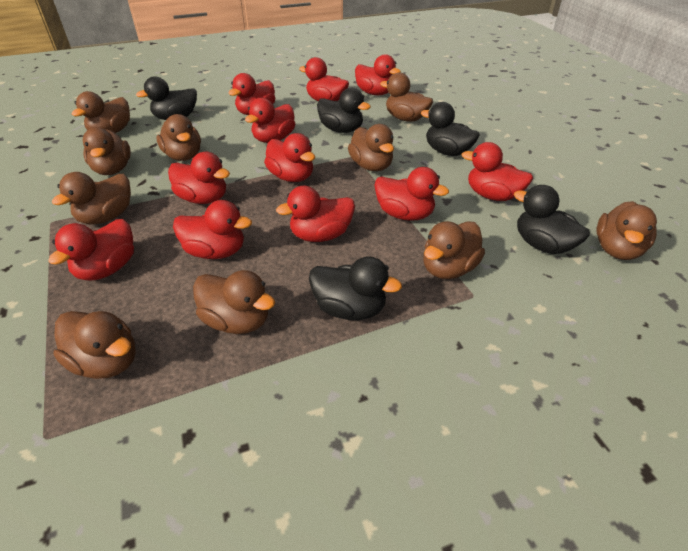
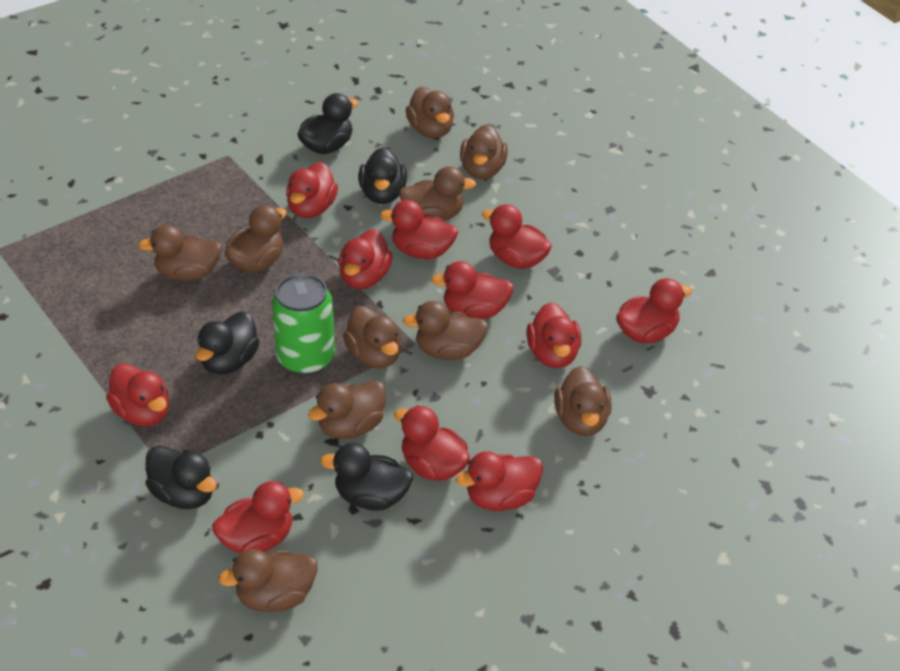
green can: none = 0 -> [272,273,335,375] = 1

